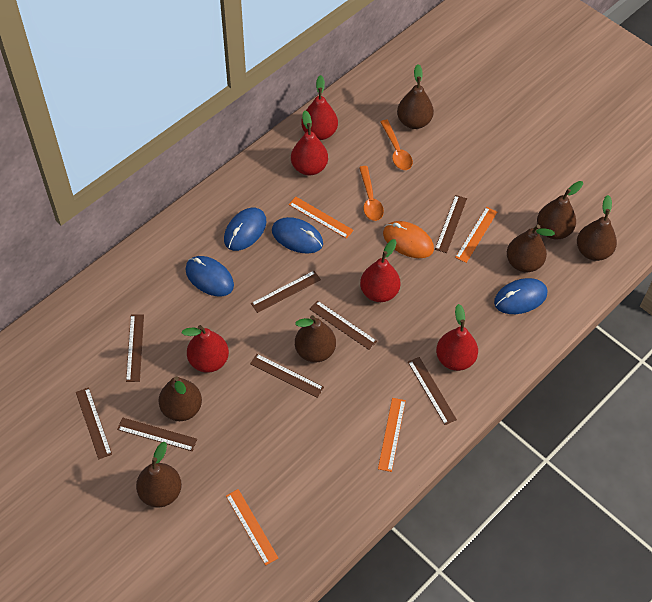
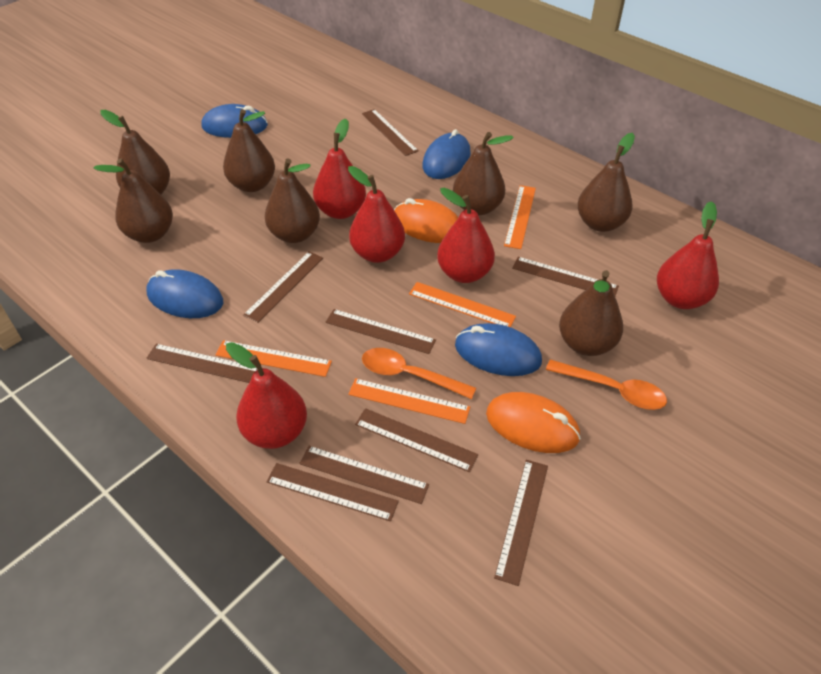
brown ruler: [76,387,112,459] [117,417,197,451] [126,314,144,382] [250,354,324,398] [251,271,321,313] [310,300,377,350] [408,357,457,425] [435,195,467,253] = 8 -> [146,344,257,383] [243,251,323,323] [266,463,399,521] [299,446,429,504] [326,309,436,354] [355,408,478,472] [362,109,419,156] [494,460,548,586] [512,257,619,296] = 9
orange mouse: [383,221,434,258] = 1 -> [394,198,458,243] [486,392,581,453] = 2

